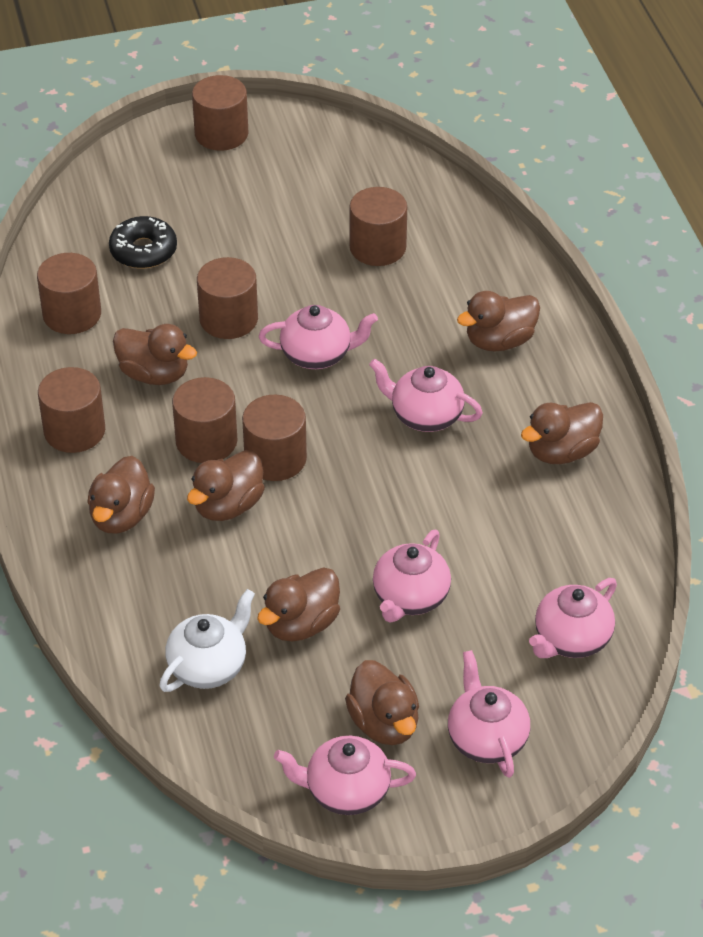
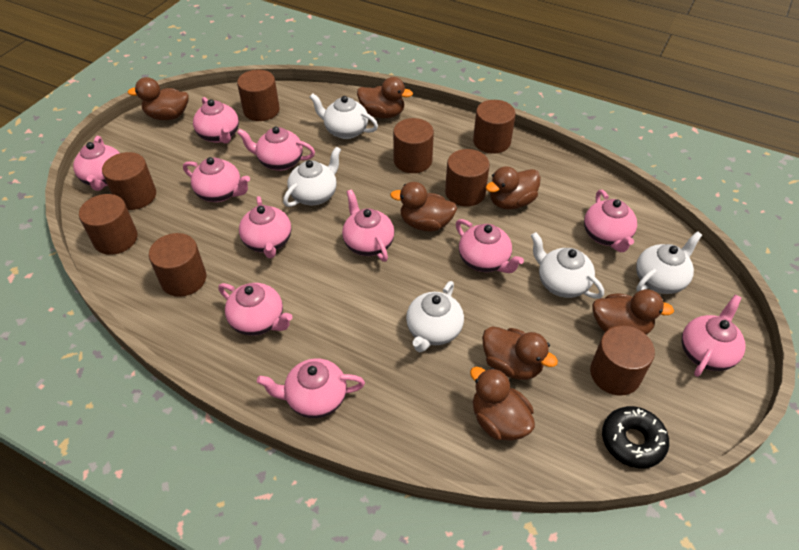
brown cylinder: [37,253,101,334] [38,367,105,453] [172,377,237,463] [192,75,248,151] [197,257,258,339] [242,395,307,481] [349,187,407,266] = 7 -> [79,194,137,255] [102,152,156,210] [149,233,206,297] [237,70,280,121] [393,118,434,173] [445,149,490,207] [473,100,516,154] [590,326,655,395] = 8
pink teapot: [259,305,378,369] [274,736,416,815] [369,359,483,432] [373,530,451,623] [448,650,530,778] [529,578,617,658] = 6 -> [73,136,120,191] [183,157,250,202] [193,97,239,144] [218,283,293,336] [237,127,315,171] [239,196,291,258] [257,358,365,418] [342,189,395,262] [456,219,524,273] [584,190,637,252] [682,295,746,377] = 11
white teapot: [159,589,255,692] = 1 -> [283,146,341,207] [310,93,378,139] [406,281,464,352] [531,232,604,299] [636,231,702,294] = 5

